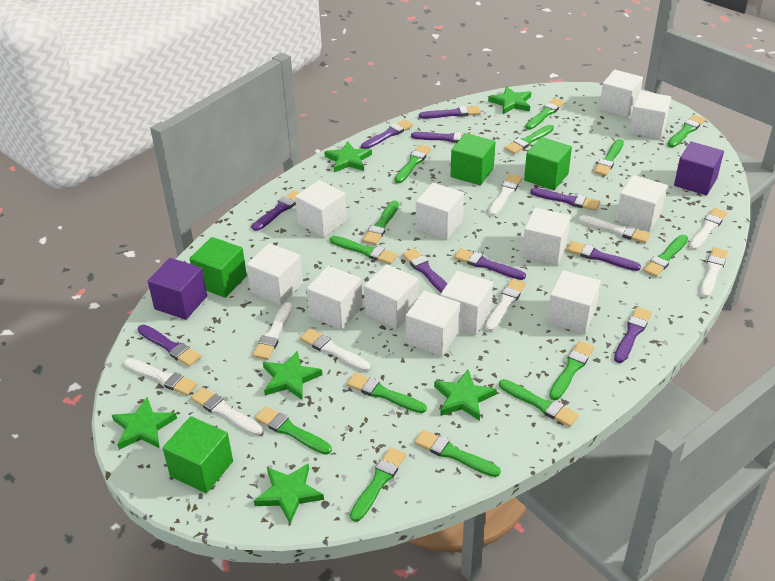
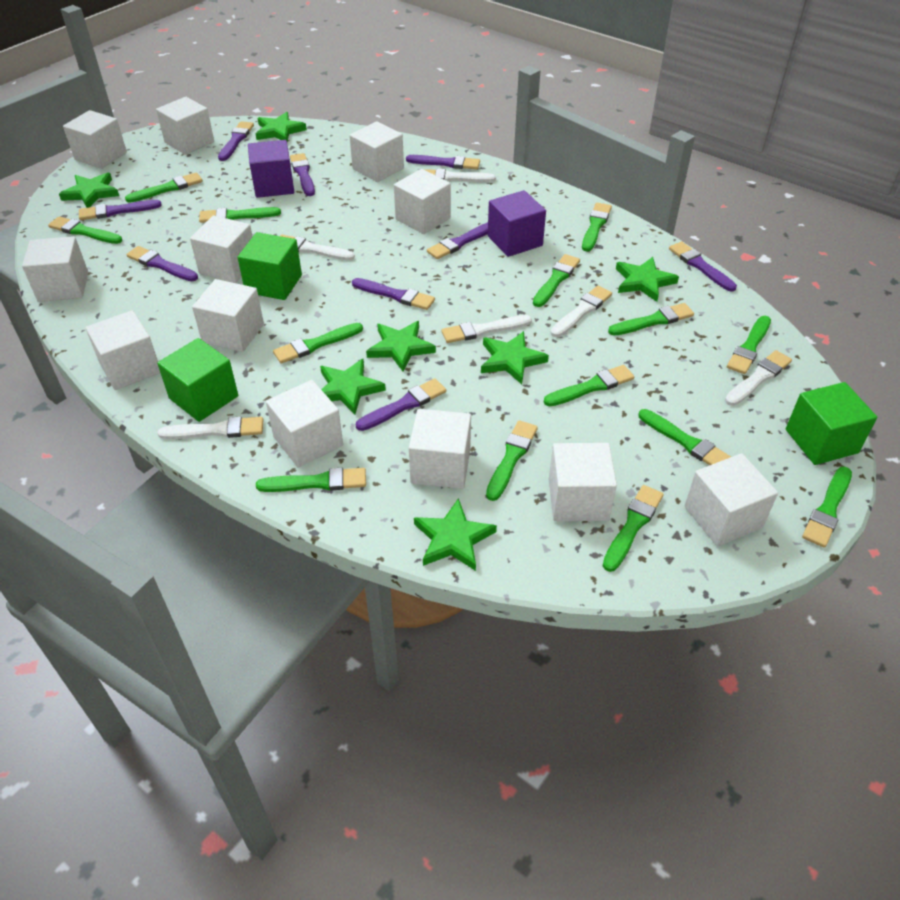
green cube: [162,416,233,493] [189,237,247,298] [451,133,496,185] [524,137,572,190] = 4 -> [157,338,238,422] [237,232,302,300] [786,382,877,465] = 3
green star: [112,397,177,450] [254,463,324,523] [263,350,322,400] [324,141,372,172] [434,370,497,421] [488,86,531,114] = 6 -> [59,172,119,208] [256,112,307,141] [320,359,386,414] [366,321,436,372] [414,498,497,571] [481,331,549,384] [616,257,679,302] = 7
purple brush: [138,325,201,367] [252,190,299,231] [361,119,413,149] [402,248,447,292] [411,132,475,143] [419,106,481,119] [454,248,526,280] [530,188,600,211] [566,241,641,271] [614,307,652,363] = 10 -> [79,200,162,220] [126,246,198,281] [218,121,254,161] [290,153,315,196] [352,278,435,310] [356,378,446,431] [406,155,480,169] [427,222,488,259] [669,241,737,292] = 9
white brush: [124,358,197,396] [191,387,262,436] [253,302,293,360] [300,329,370,372] [485,278,526,332] [489,174,522,216] [579,215,651,243] [689,207,727,250] [700,247,728,298] = 9 -> [157,417,263,439] [280,235,355,260] [424,169,496,182] [442,315,532,343] [550,286,612,337] [725,350,792,406] = 6

